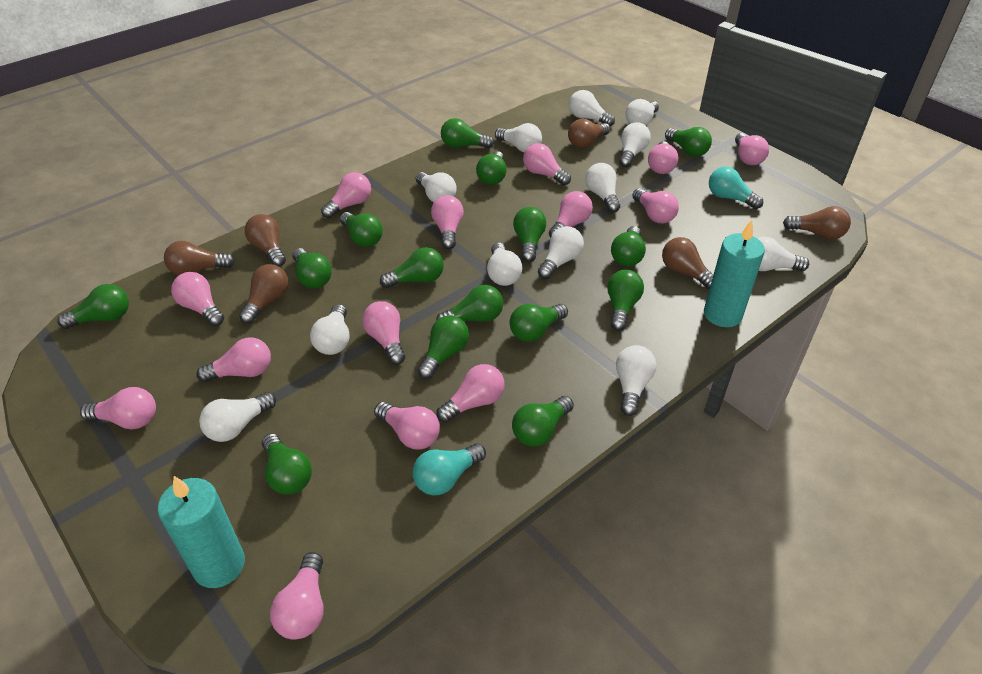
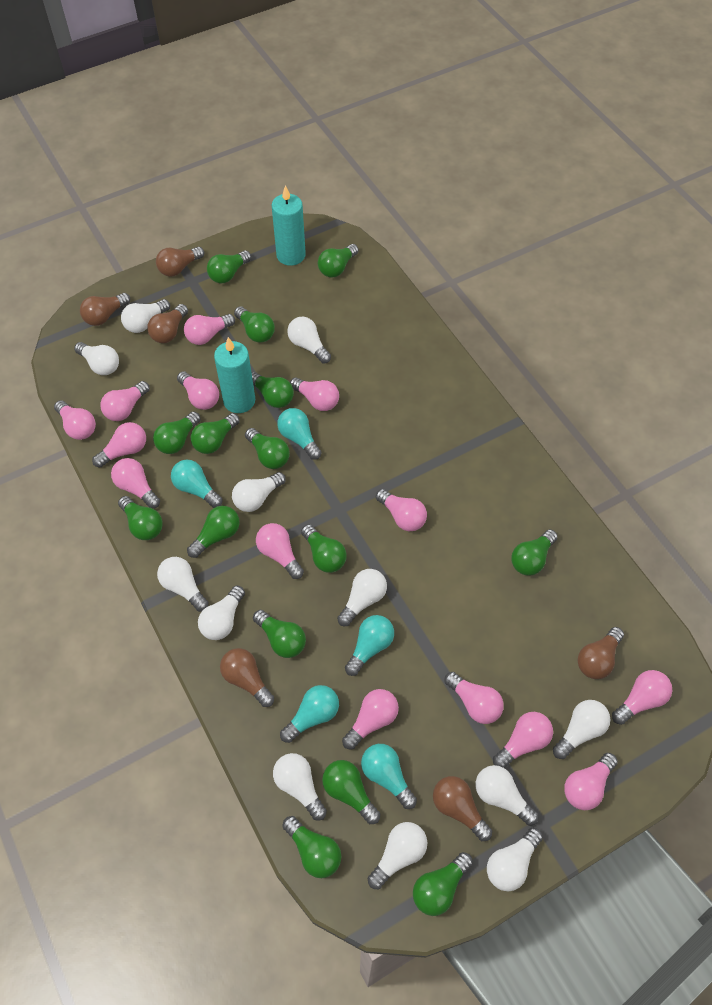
turquoise light bulb: [412,443,486,495] [709,167,763,209] = 2 -> [171,460,223,508] [277,408,321,460] [280,685,339,743] [345,615,394,676] [361,744,417,809] = 5

